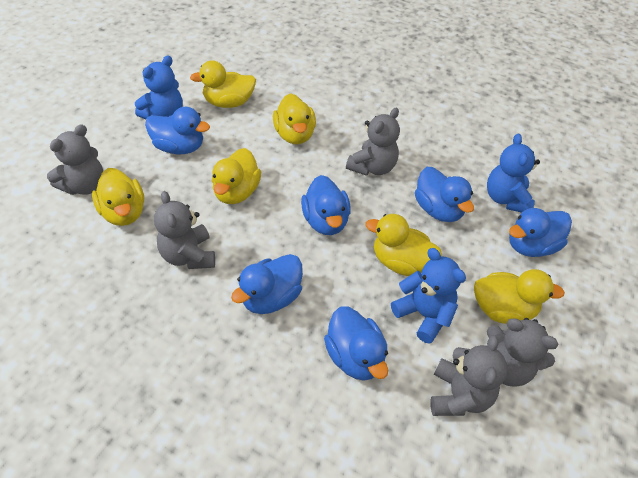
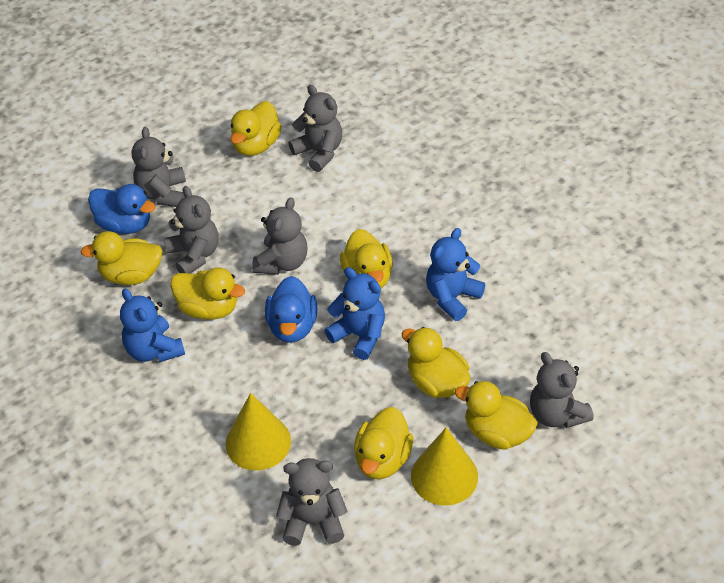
blue duck: [145,107,210,154] [231,254,303,314] [301,175,351,235] [324,307,388,381] [415,167,474,222] [509,208,572,257] = 6 -> [88,184,156,234] [265,276,317,343] = 2
grey teddy bear: [47,124,103,195] [154,191,215,269] [346,108,400,176] [430,335,508,416] [487,318,558,387] = 5 -> [132,127,186,207] [165,186,218,273] [252,197,307,275] [276,458,347,546] [289,85,342,172] [530,352,594,428] = 6
yellow cone: none = 0 -> [225,393,291,470] [411,427,478,506] = 2
yellow duck: [92,168,144,226] [190,60,256,108] [212,148,261,204] [273,93,316,144] [365,214,442,276] [474,269,565,324] = 6 -> [80,231,163,285] [170,267,245,320] [230,101,282,156] [340,229,393,289] [354,407,414,479] [402,327,470,398] [455,381,538,450] = 7

